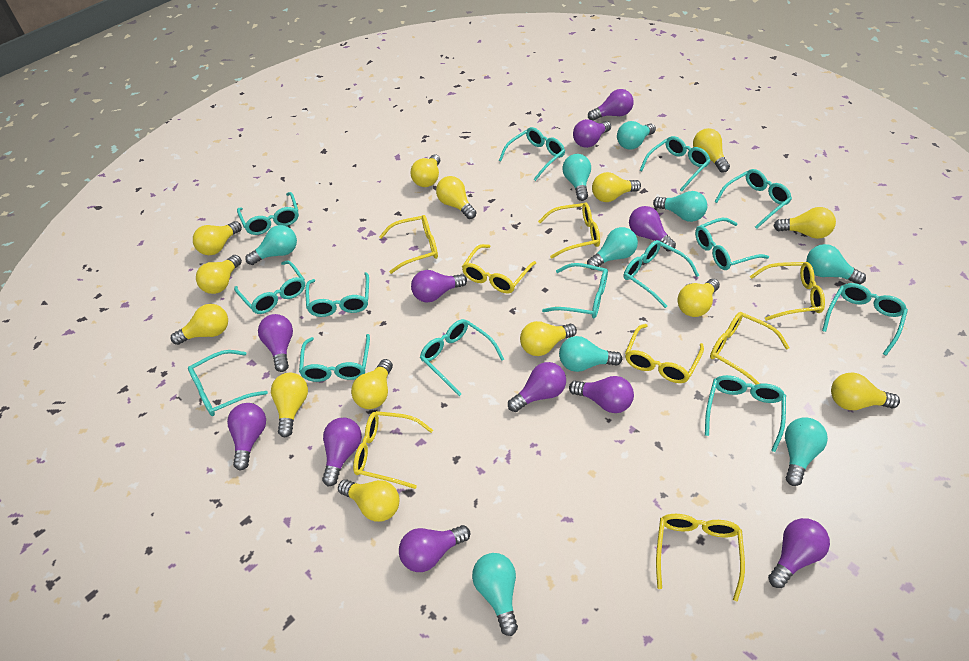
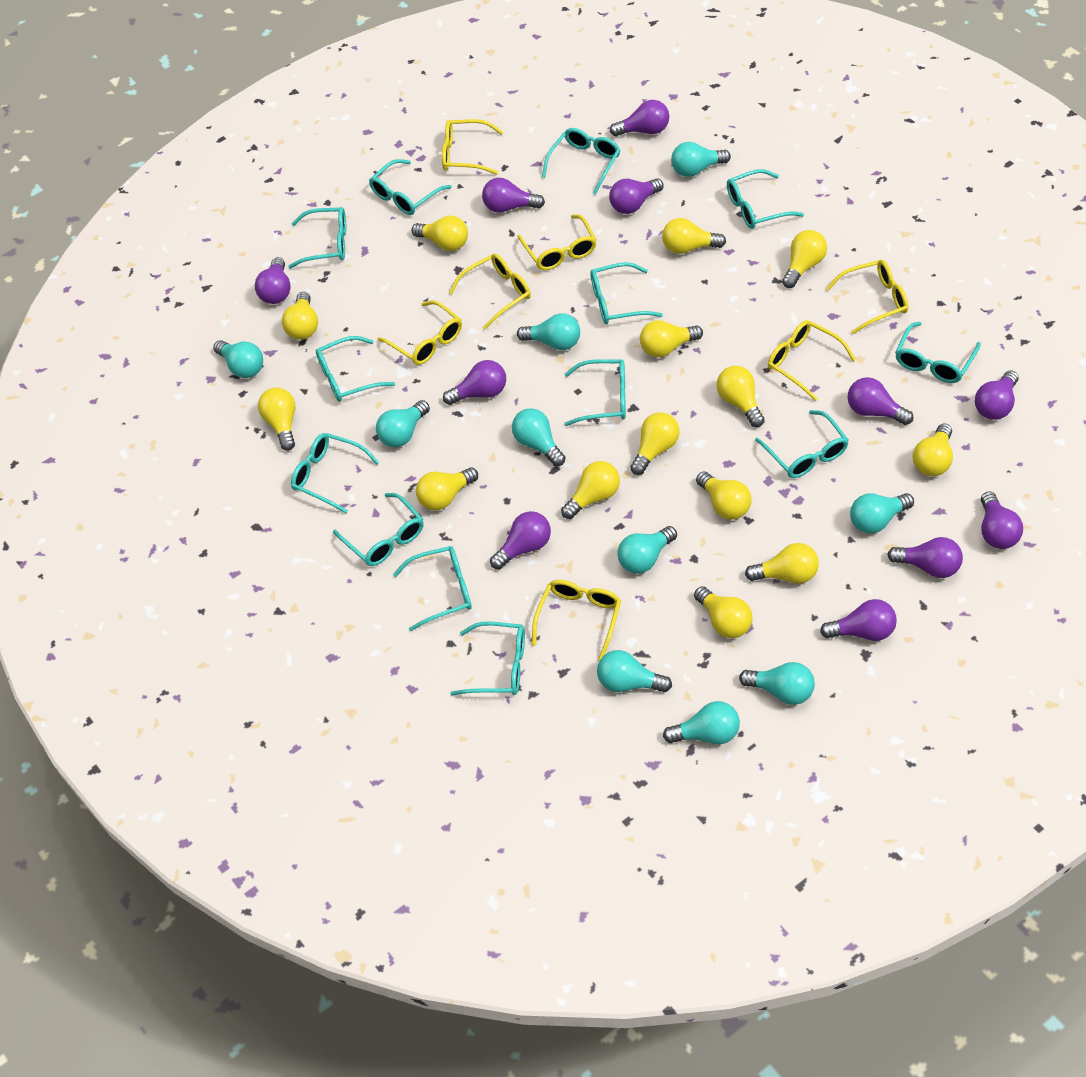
turquoise glasses: [188,350,268,416] [234,261,305,314] [237,192,299,235] [299,334,370,382] [305,272,369,317] [420,319,504,396] [499,127,565,181] [542,263,608,318] [624,240,699,308] [640,136,711,192] [695,218,769,270] [705,375,786,452] [715,169,792,229] [822,283,908,356] = 14 -> [288,207,346,269] [291,433,380,513] [316,336,395,402] [333,493,424,566] [369,159,452,215] [393,546,472,631] [450,622,525,696] [542,128,620,195] [564,359,626,426] [590,262,663,324] [727,169,804,229] [755,410,849,478] [895,322,981,383] = 13
turquoise light bulb: [245,225,297,265] [472,553,518,636] [559,336,622,372] [562,154,591,201] [587,227,638,270] [617,121,656,150] [653,191,707,222] [785,417,828,486] [806,244,866,284] = 9 -> [213,340,263,378] [376,400,430,447] [512,408,565,466] [517,313,580,350] [597,650,672,692] [617,526,677,574] [663,701,740,744] [671,142,731,177] [739,662,815,705] [850,493,914,534] = 10
yellow glasses: [353,411,433,489] [379,215,438,274] [462,244,536,293] [538,202,600,259] [625,324,704,383] [656,514,745,601] [710,312,789,385] [750,262,825,321] = 8 -> [377,300,462,365] [442,119,503,175] [449,253,531,330] [517,214,597,270] [532,580,621,661] [768,320,856,401] [826,260,908,334] = 7

